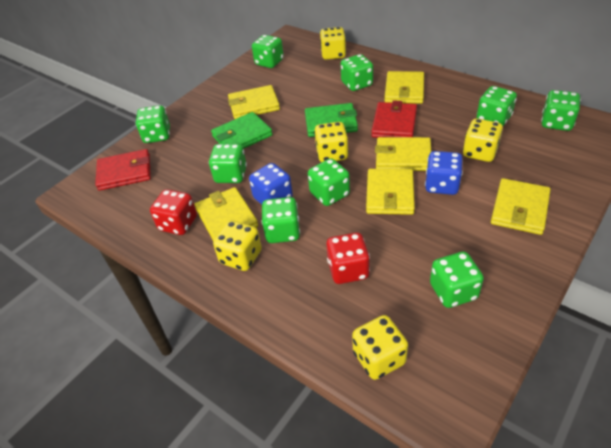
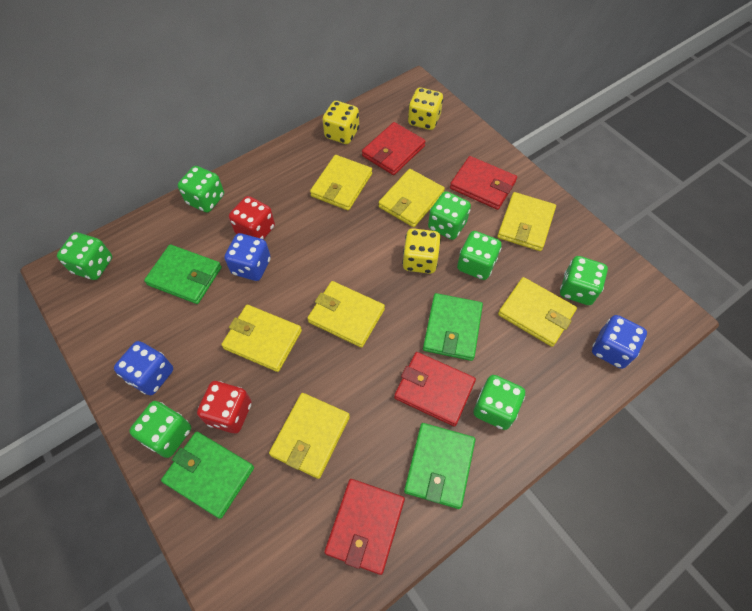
blue dice: [249,163,293,205] [425,151,463,195] = 2 -> [114,341,173,396] [225,233,271,281] [592,315,647,369] = 3
green dice: [136,105,170,143] [209,144,247,183] [252,35,284,68] [262,197,300,243] [308,158,350,206] [341,54,373,91] [430,251,484,308] [477,86,517,126] [541,90,581,131] = 9 -> [57,232,112,280] [129,401,191,458] [178,166,224,213] [428,191,471,240] [457,231,502,280] [473,375,525,430] [560,256,608,305] = 7
green wallet: [211,112,273,149] [305,103,358,137] = 2 -> [144,245,222,304] [161,432,254,519] [404,423,475,509] [423,293,483,361] = 4
red wallet: [95,149,151,191] [371,100,417,138] = 2 -> [324,479,405,575] [362,122,426,175] [394,352,476,427] [450,156,517,210] = 4
yellow dice: [213,220,262,271] [314,122,349,162] [320,27,346,60] [352,315,408,380] [463,119,503,162] = 5 -> [323,101,359,144] [402,228,441,274] [408,87,443,130] = 3
yellow wallet: [195,187,258,241] [228,85,280,119] [366,169,415,215] [375,137,431,171] [384,71,424,104] [491,178,551,235] = 6 -> [221,305,302,372] [269,393,350,479] [307,281,385,348] [310,155,372,210] [379,169,445,227] [497,192,556,251] [498,277,577,347] = 7

